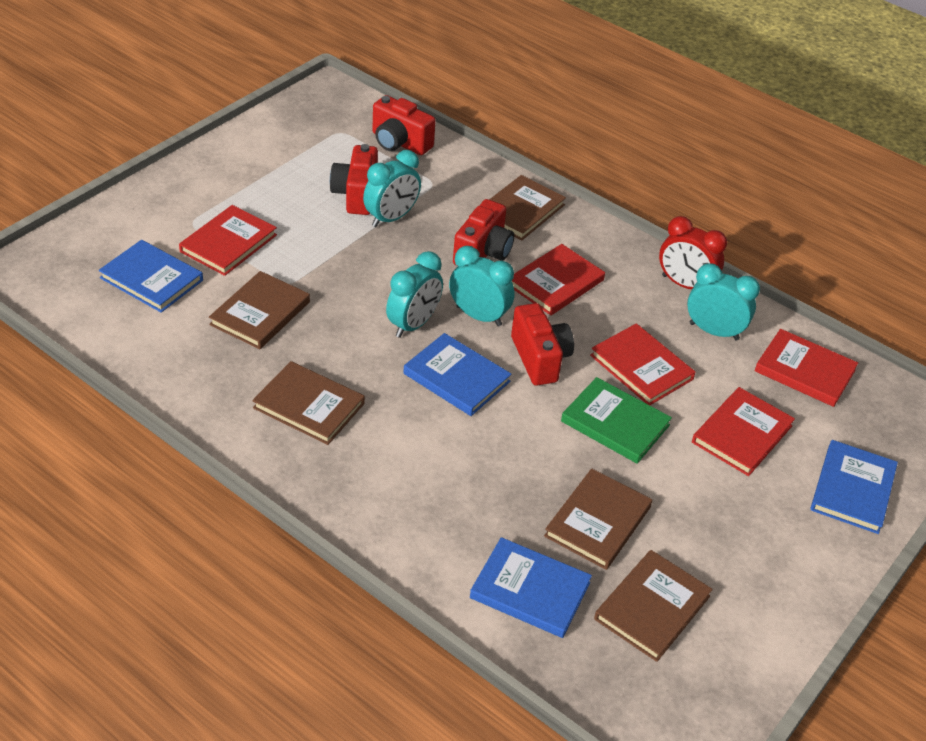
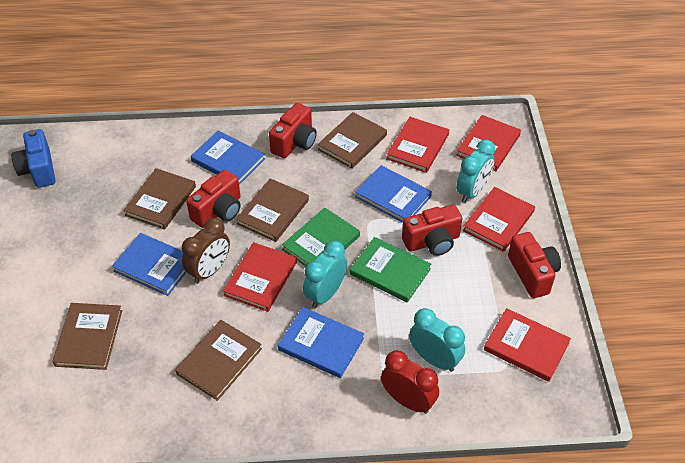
blue camera: none = 0 -> [11,129,55,188] = 1
brown clock: none = 0 -> [182,218,230,284] = 1
green book: [561,377,672,464] = 1 -> [282,208,360,266] [350,237,431,303] = 2
turquoise clock: [363,150,421,227] [386,251,443,338] [449,246,515,327] [687,263,760,340] = 4 -> [303,241,347,308] [409,308,465,372] [456,140,495,203] = 3

